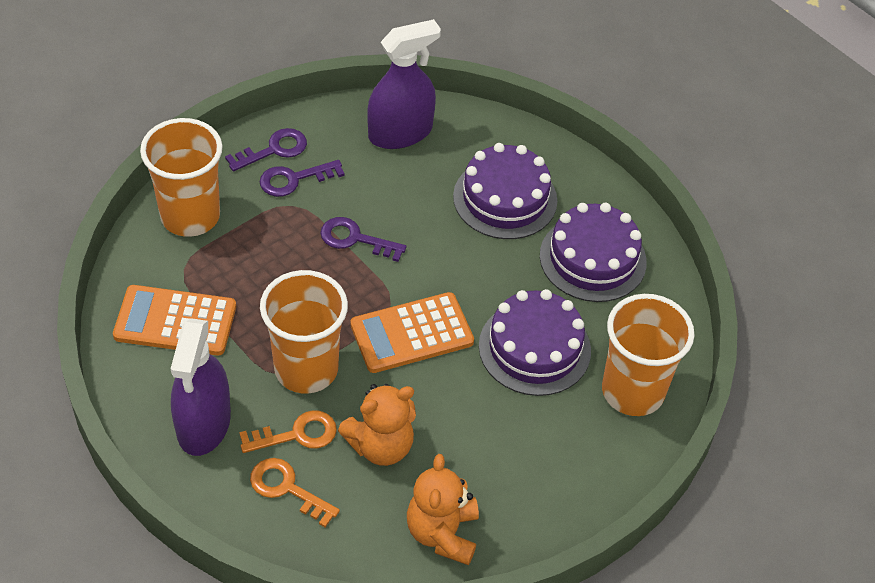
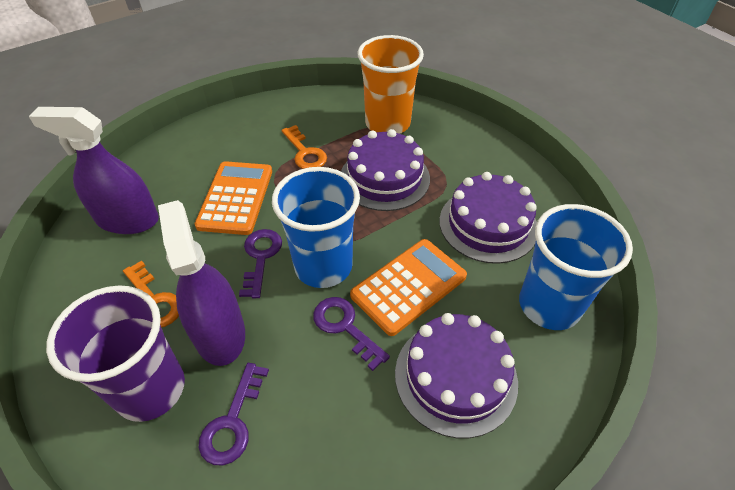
blue cup: none = 0 -> [272,167,360,288] [519,204,633,330] = 2
orange cup: [140,118,223,237] [260,270,348,394] [602,294,695,416] = 3 -> [358,35,424,134] = 1
orange teddy bear: [338,384,416,466] [407,454,479,565] = 2 -> none = 0
purple cup: none = 0 -> [46,285,185,422] = 1

